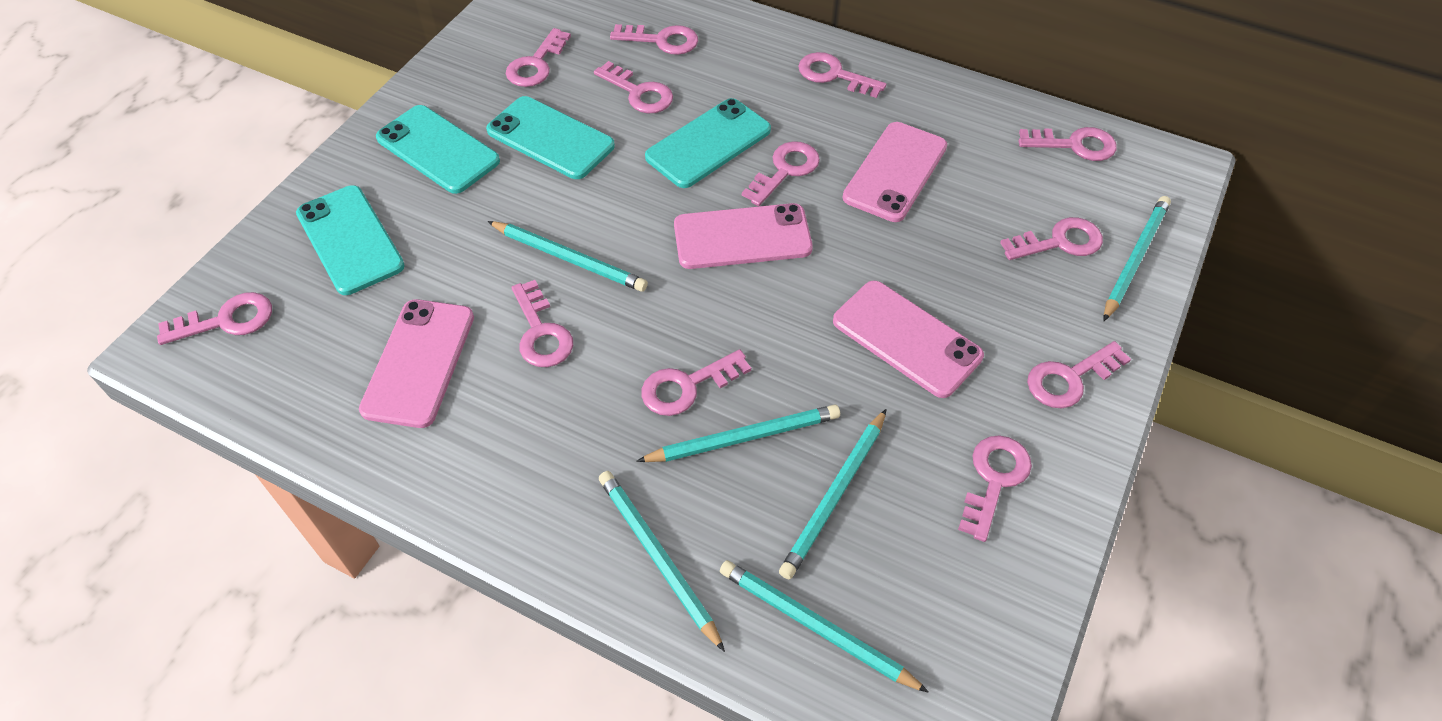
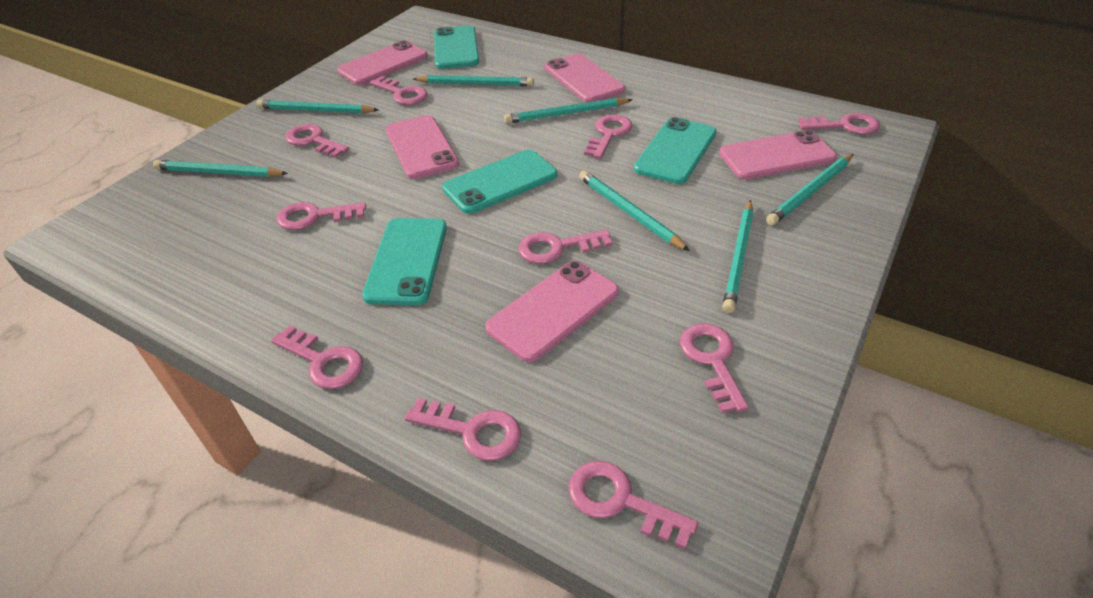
pink key: [157,292,272,345] [506,28,571,87] [511,280,573,367] [594,61,673,113] [610,24,698,55] [641,349,751,416] [742,141,820,206] [798,52,886,98] [958,435,1032,542] [1000,217,1103,260] [1019,127,1117,161] [1027,341,1131,408] = 12 -> [271,325,363,389] [276,202,366,230] [285,124,349,158] [370,76,427,105] [405,398,521,461] [518,230,612,264] [568,461,698,549] [584,115,632,159] [680,323,749,413] [798,113,880,135] = 10
pink phone: [359,299,474,428] [674,203,813,269] [833,280,984,398] [843,122,947,222] = 4 -> [337,40,428,85] [386,115,459,179] [485,261,619,362] [545,53,625,103] [719,130,837,179] = 5
turquoise pencil: [487,221,648,292] [599,471,725,652] [636,405,840,462] [720,560,929,693] [779,409,886,579] [1103,196,1171,321] = 6 -> [153,160,288,177] [256,100,379,114] [413,75,534,86] [504,98,633,124] [579,171,690,251] [722,200,754,313] [766,154,853,225] = 7

